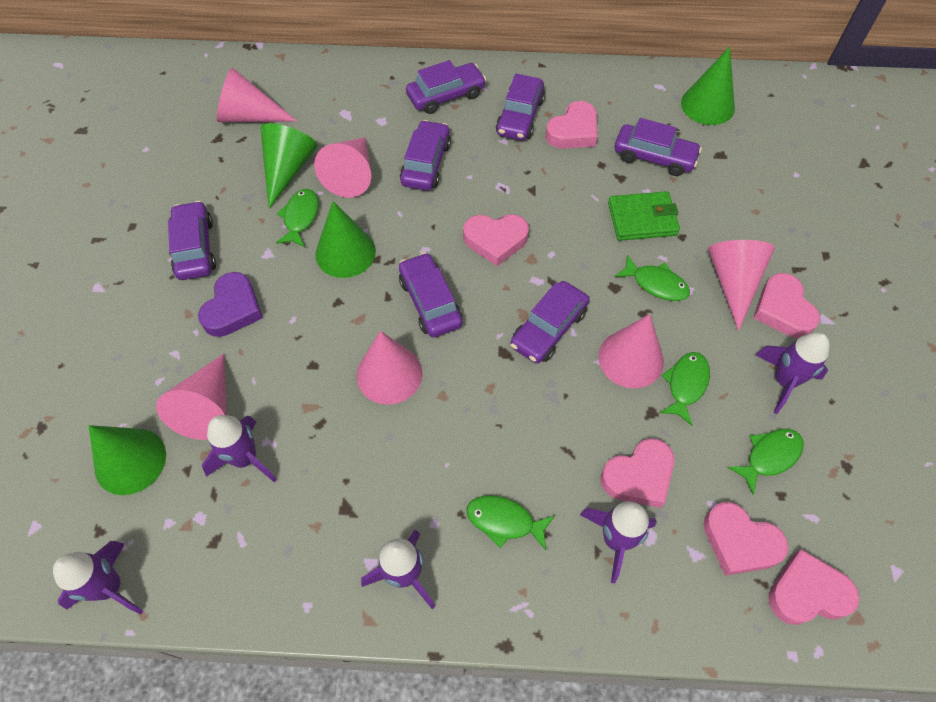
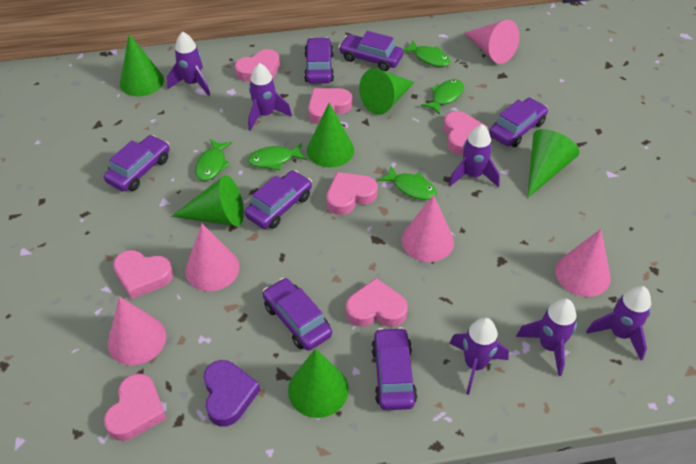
green cone: [89,425,166,495] [260,123,317,208] [315,201,376,278] [681,47,735,125] = 4 -> [120,34,164,96] [171,175,244,226] [288,349,349,418] [307,103,354,167] [359,68,414,115] [527,129,579,198] = 6
green wallet: [608,191,680,241] = 1 -> none = 0
pink cone: [156,354,227,440] [217,68,297,122] [314,137,371,198] [357,331,422,405] [598,314,664,388] [708,240,775,331] = 6 -> [108,296,166,365] [185,224,240,291] [402,195,454,262] [465,20,519,64] [555,229,611,297] = 5
pink heart: [463,214,529,266] [545,101,597,149] [601,438,675,508] [704,502,789,576] [753,273,820,338] [768,549,859,625] = 6 -> [104,373,167,441] [113,250,173,299] [235,49,280,82] [308,88,352,124] [326,172,378,215] [346,278,408,327] [444,111,488,155] = 7
purple rocket: [53,541,144,615] [202,415,277,483] [361,530,435,609] [580,501,657,584] [755,332,829,414] = 5 -> [167,32,210,96] [248,63,292,131] [449,124,500,187] [449,317,509,395] [516,298,577,376] [586,286,651,360] = 6

